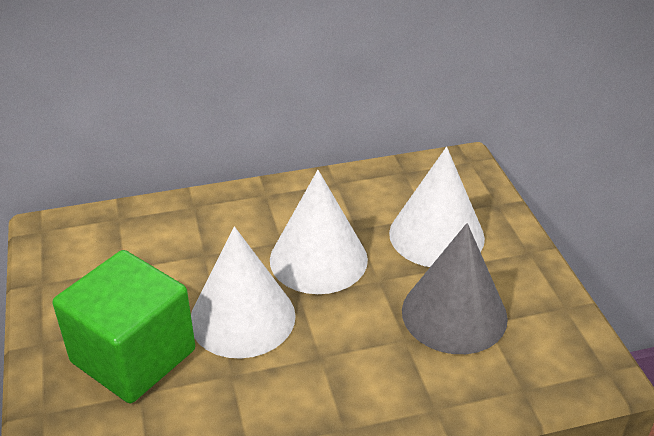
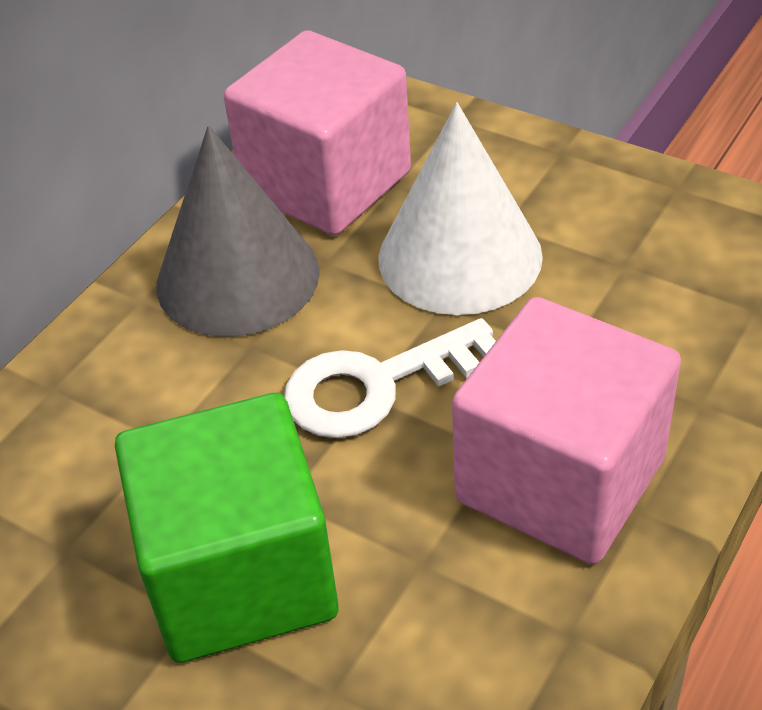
pink cube: none = 0 -> [224,30,411,236] [452,297,681,564] = 2
white cone: [191,226,296,359] [270,170,368,294] [389,147,485,267] = 3 -> [378,102,543,315] = 1
white key: none = 0 -> [284,318,496,438] = 1

